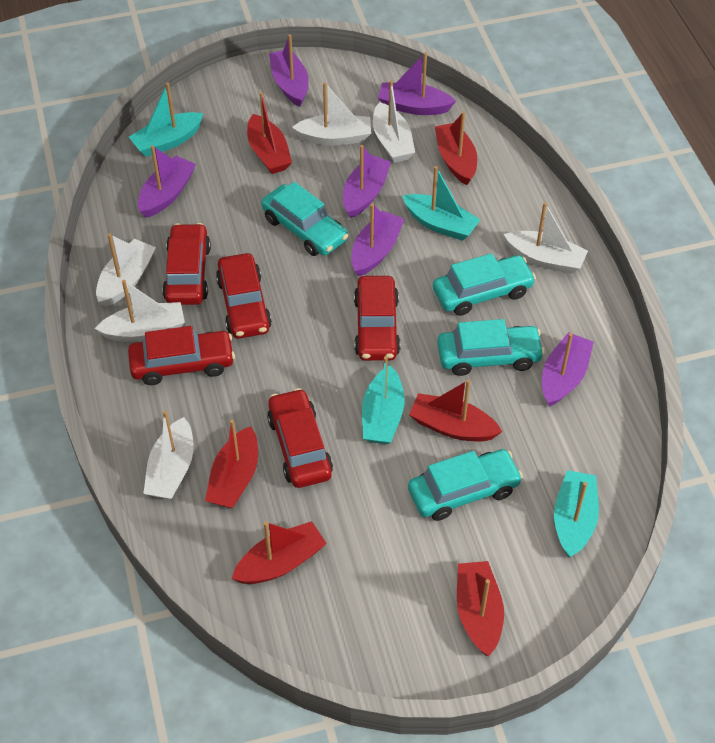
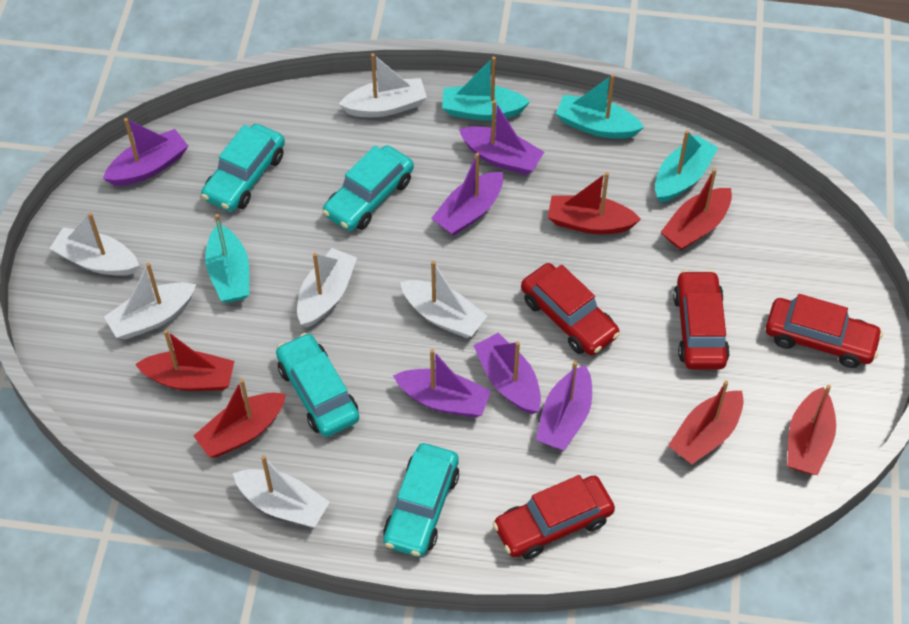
red car: [128,326,235,385] [162,223,211,305] [216,253,272,338] [267,388,333,488] [354,276,401,361] = 5 -> [493,475,615,560] [521,263,620,356] [673,270,730,370] [766,294,883,368] = 4

